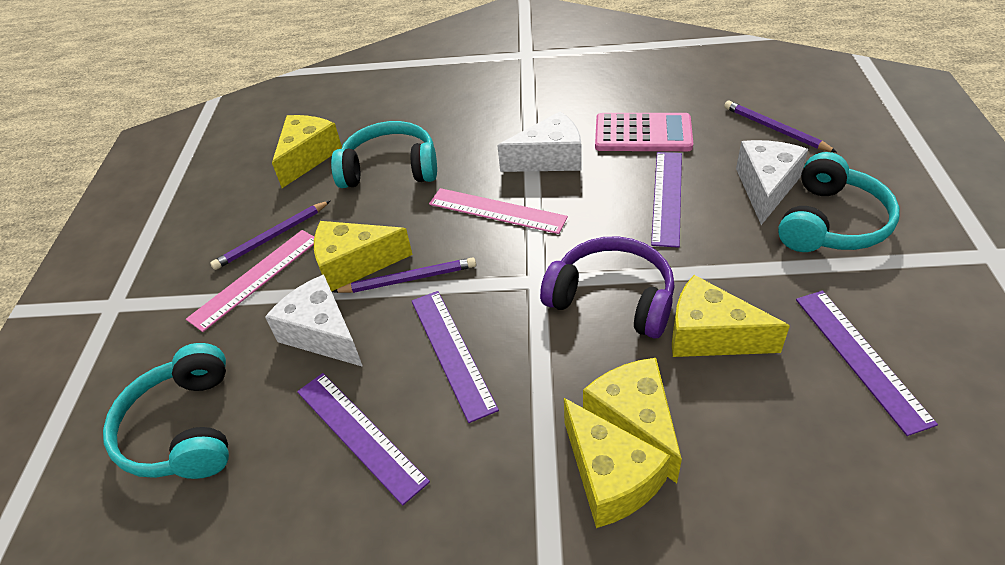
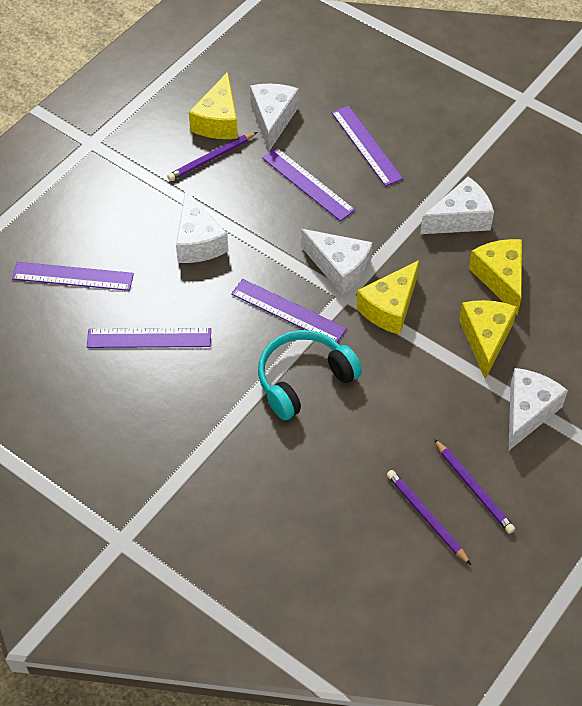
pink calculator: [595,113,693,151] = 1 -> none = 0
pink ruler: [186,230,314,332] [429,188,568,234] = 2 -> none = 0
purple headphones: [540,236,675,339] = 1 -> none = 0
purple ruler: [297,373,430,505] [412,291,499,423] [651,152,682,248] [796,291,938,436] = 4 -> [12,262,134,291] [87,328,211,348] [231,279,347,343] [262,147,355,221] [331,106,403,186] = 5
turquoise headphones: [103,343,229,479] [331,121,437,188] [778,152,900,252] = 3 -> [258,330,362,420] = 1
white cheese: [265,274,363,367] [497,111,581,172] [736,140,808,225] = 3 -> [176,189,228,263] [250,84,299,151] [301,229,373,295] [420,177,494,234] [509,368,568,450] = 5
yellow cheese: [272,115,342,188] [314,221,413,292] [564,398,671,528] [583,358,682,483] [672,275,790,357] = 5 -> [189,72,238,139] [356,260,419,335] [459,300,517,380] [469,239,522,315] = 4

